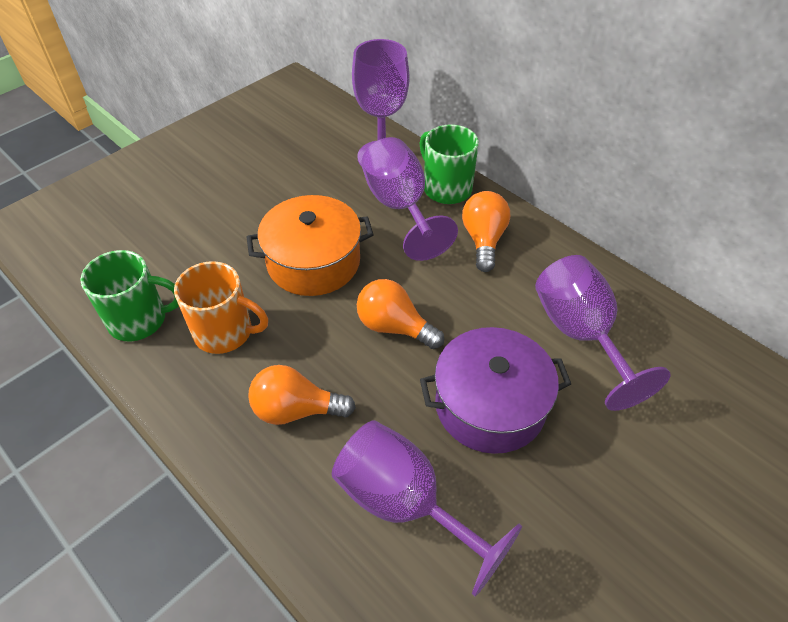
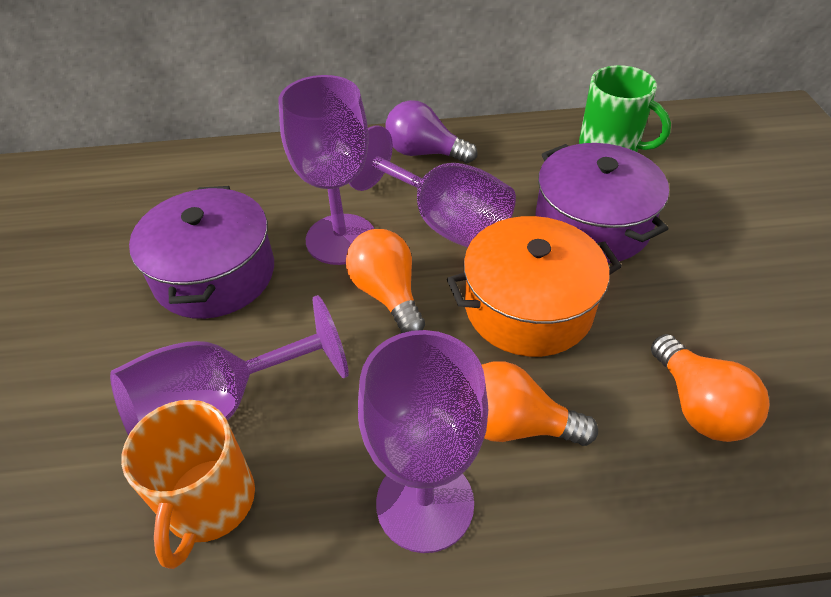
green mug: [80,250,179,341] [420,124,479,204] = 2 -> [579,65,671,152] = 1
purple light bulb: none = 0 -> [385,100,477,164] = 1
purple pot: [420,327,571,454] = 1 -> [129,186,274,319] [535,143,669,263] = 2

